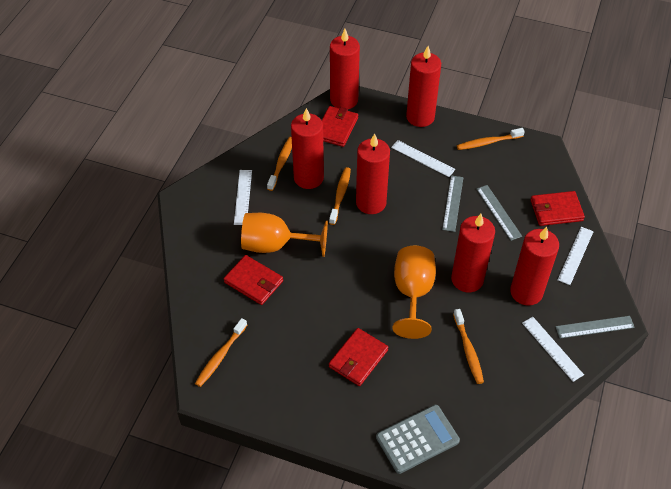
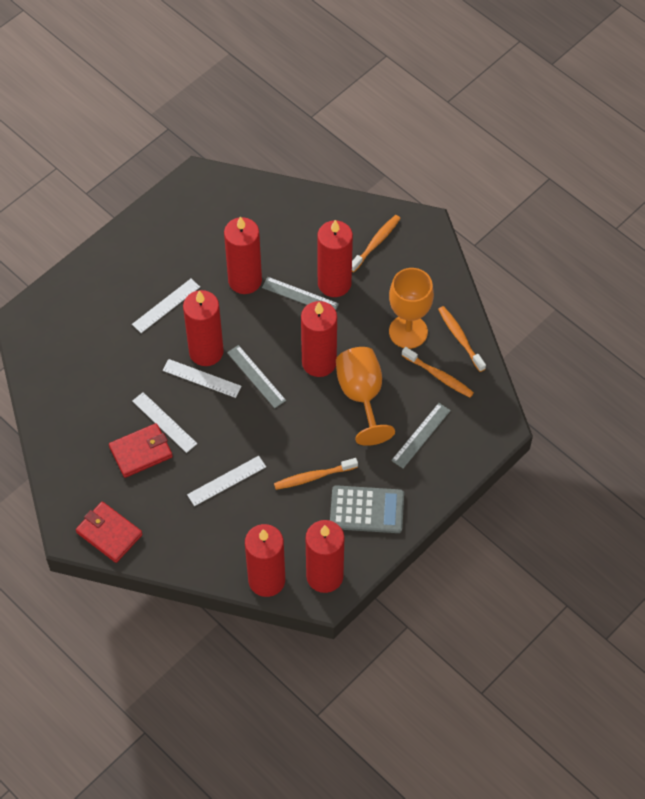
orange toothbrush: [195,318,247,387] [267,137,292,191] [329,167,351,225] [453,309,484,384] [457,128,525,150] = 5 -> [274,458,358,490] [352,215,401,272] [402,347,474,398] [438,306,486,372] = 4
red wallet: [224,255,283,305] [321,106,358,147] [329,328,388,386] [531,191,585,226] = 4 -> [76,502,143,563] [109,423,173,478] = 2

